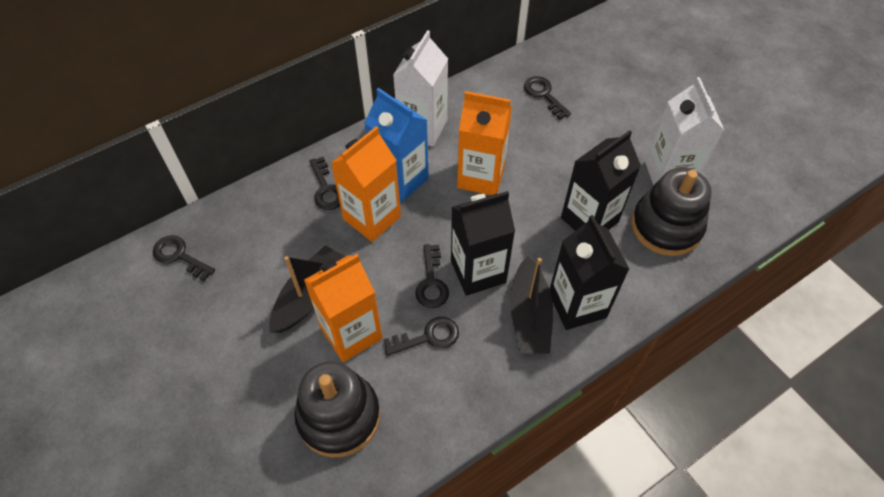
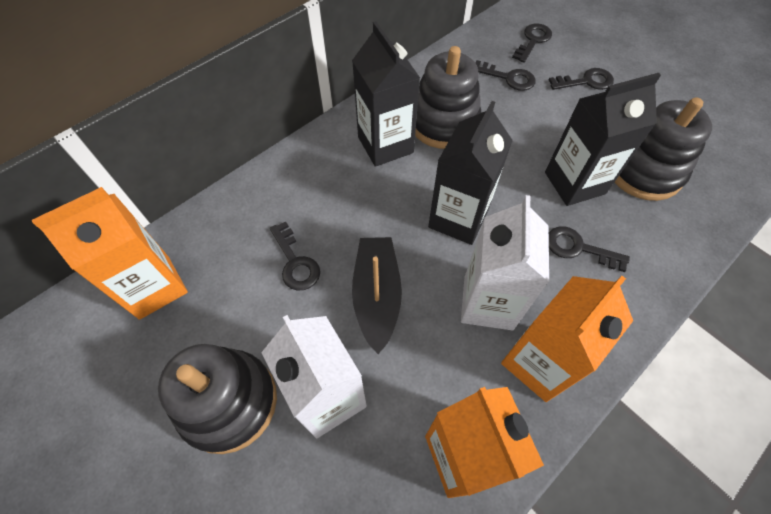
black boat: [270,245,346,333] [510,256,553,353] = 2 -> [352,237,402,354] = 1
black stacking toy: [294,361,380,457] [631,168,712,256] = 2 -> [158,344,277,454] [415,46,481,149] [615,97,712,201] = 3
blue carton: [364,88,429,202] = 1 -> none = 0

